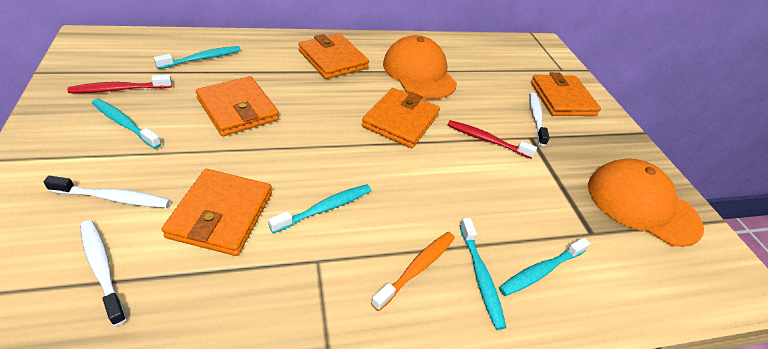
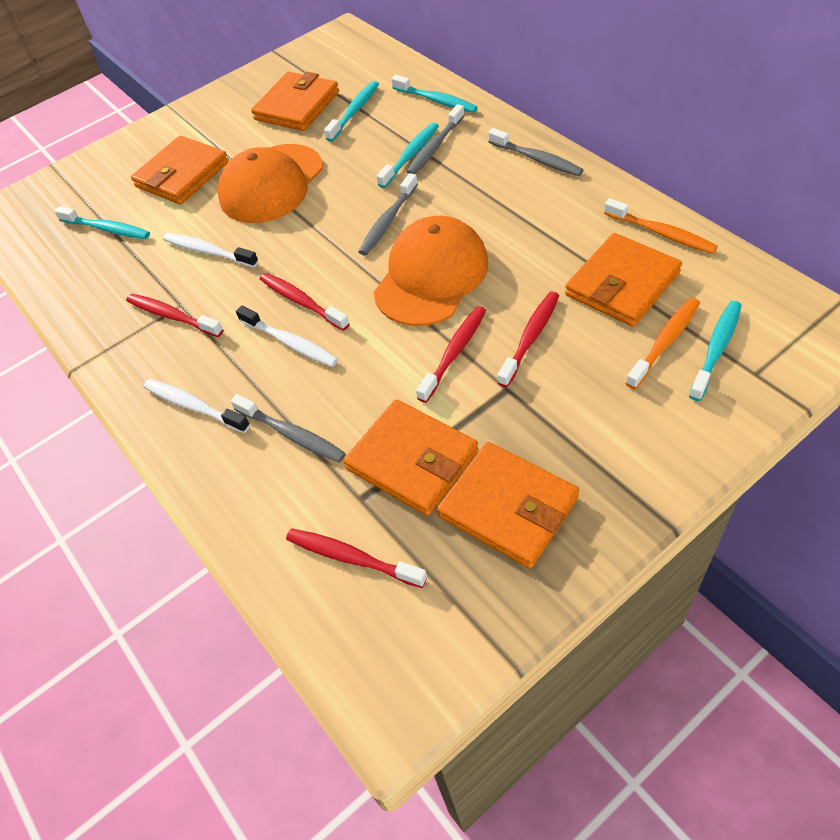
grey toothbrush: none = 0 -> [231,394,346,463] [358,173,418,255] [406,104,465,174] [488,128,583,176] = 4
orange toothbrush: [371,232,455,311] = 1 -> [604,198,718,254] [626,298,700,389] = 2
red toothbrush: [67,75,172,93] [447,120,537,159] = 2 -> [126,294,223,337] [260,273,350,331] [286,528,427,588] [416,306,486,403] [497,291,559,387] = 5

